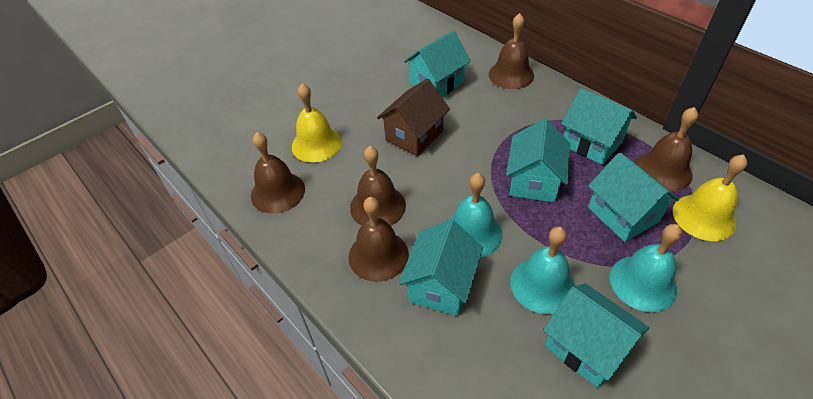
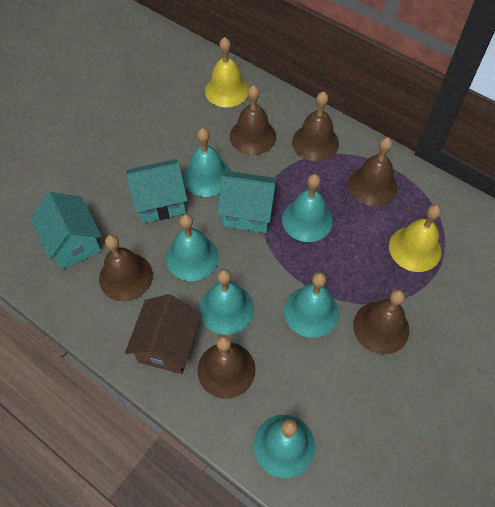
brown bell: [251,132,305,214] [348,197,409,282] [350,146,406,226] [489,13,534,89] [635,107,698,191] = 5 -> [99,235,153,301] [197,335,255,399] [230,85,276,155] [292,91,339,161] [348,137,397,206] [353,289,409,354] = 6
turquoise bell: [449,173,502,257] [510,227,575,314] [610,224,682,312] = 3 -> [166,214,219,281] [183,128,230,197] [199,269,254,335] [254,415,315,478] [282,174,333,242] [284,272,339,338] = 6
turquoise house: [399,219,483,316] [404,31,471,97] [506,119,570,203] [543,283,649,388] [561,88,637,165] [588,152,679,242] = 6 -> [30,192,102,269] [126,159,188,223] [217,171,278,233] = 3

